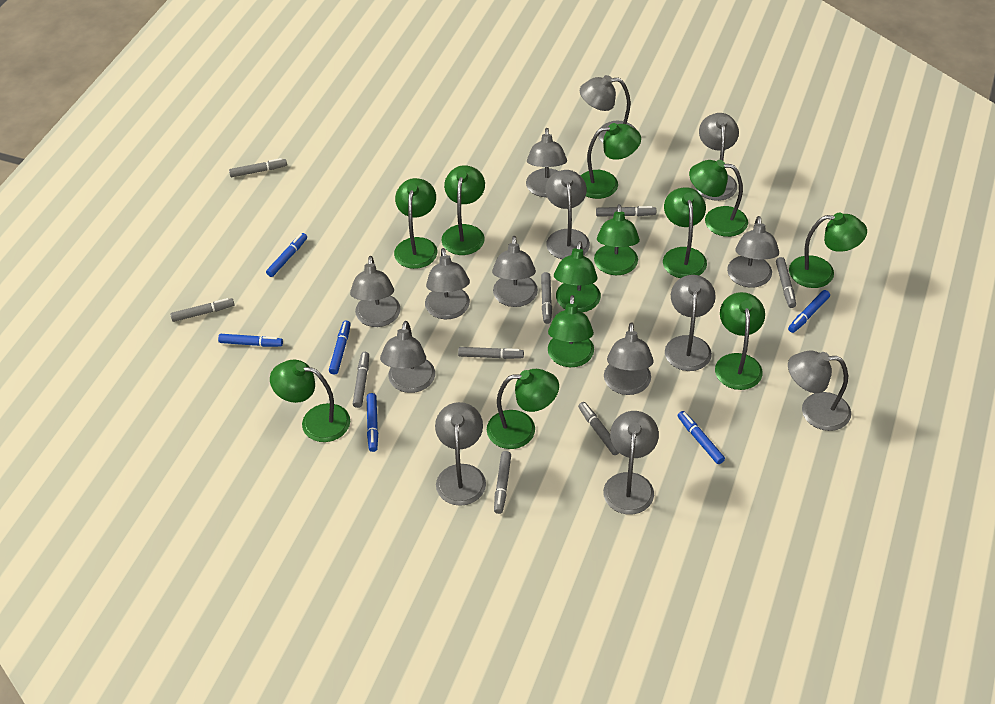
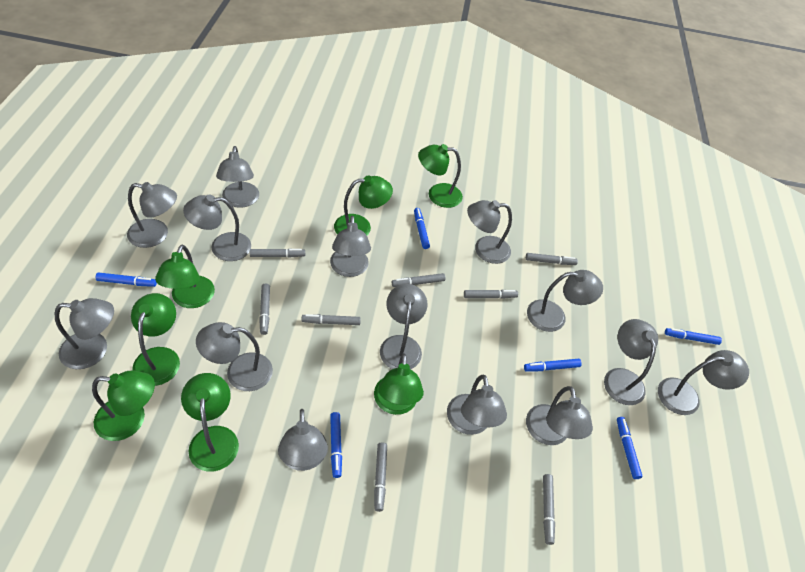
green lamp: [270,360,350,442] [394,178,437,269] [442,165,485,255] [487,369,559,449] [548,295,594,367] [554,241,601,312] [580,123,641,199] [594,204,640,275] [663,187,707,278] [689,160,748,237] [715,292,765,390] [789,213,867,288] = 12 -> [92,371,155,441] [131,293,180,386] [155,245,215,308] [181,373,239,472] [334,175,393,235] [374,354,424,415] [418,144,463,208] = 7
grey marker: [170,298,235,322] [229,158,287,177] [353,352,369,408] [458,347,524,359] [494,451,511,514] [541,272,552,324] [578,402,619,455] [596,206,656,217] [776,257,796,308] = 9 -> [250,248,305,258] [259,283,270,335] [302,314,361,325] [374,443,387,512] [392,273,446,287] [464,290,518,299] [526,253,578,265] [543,474,555,545] = 8

